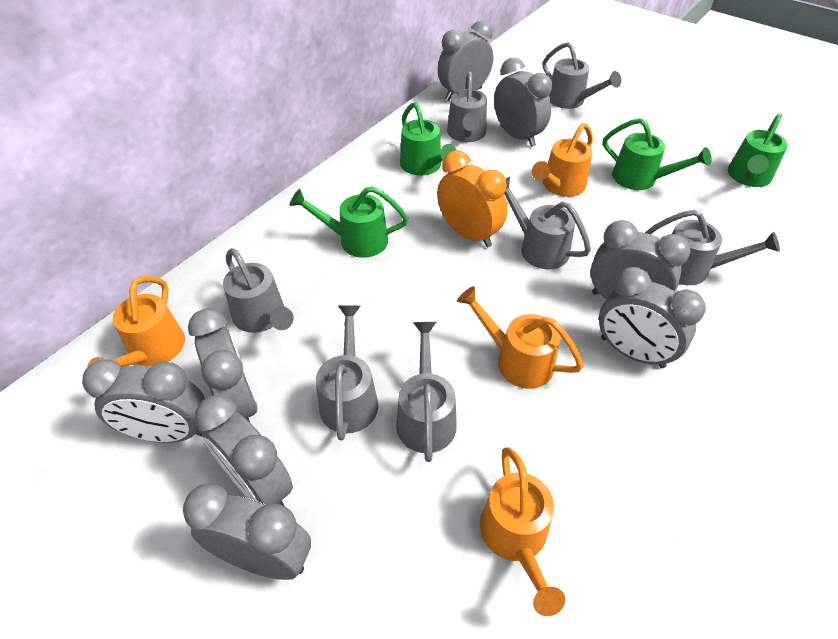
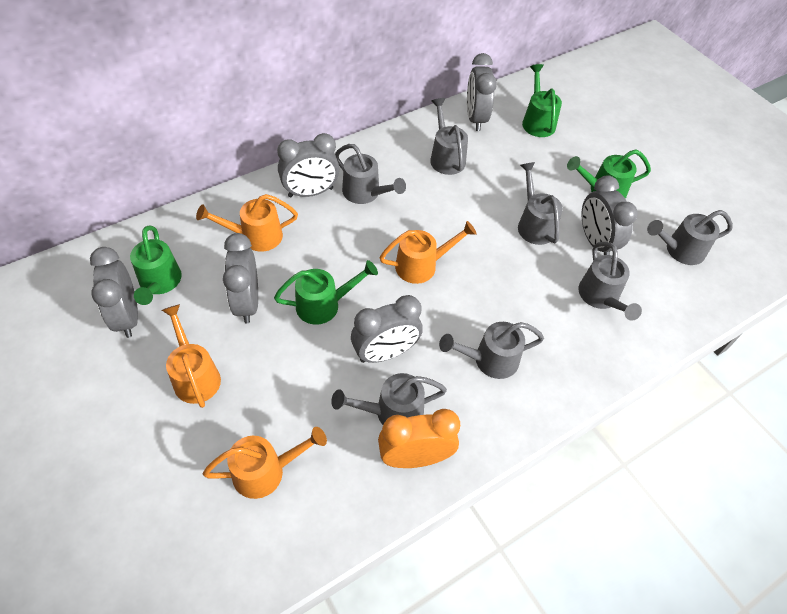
grey clock: [82,359,205,443] [183,483,311,580] [188,309,258,422] [195,395,293,506] [438,21,493,101] [494,57,552,147] [590,220,690,299] [599,267,706,368] = 8 -> [90,247,138,338] [223,233,258,323] [277,133,339,197] [351,295,423,363] [467,53,497,131] [581,176,638,255] = 6

